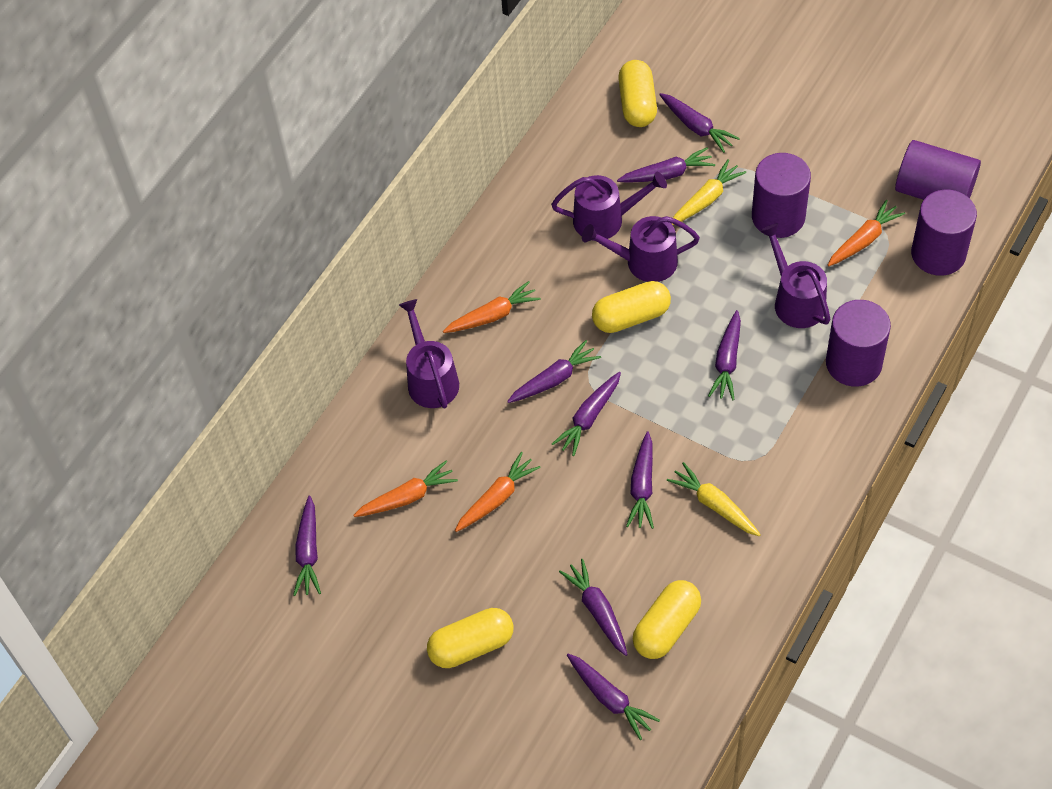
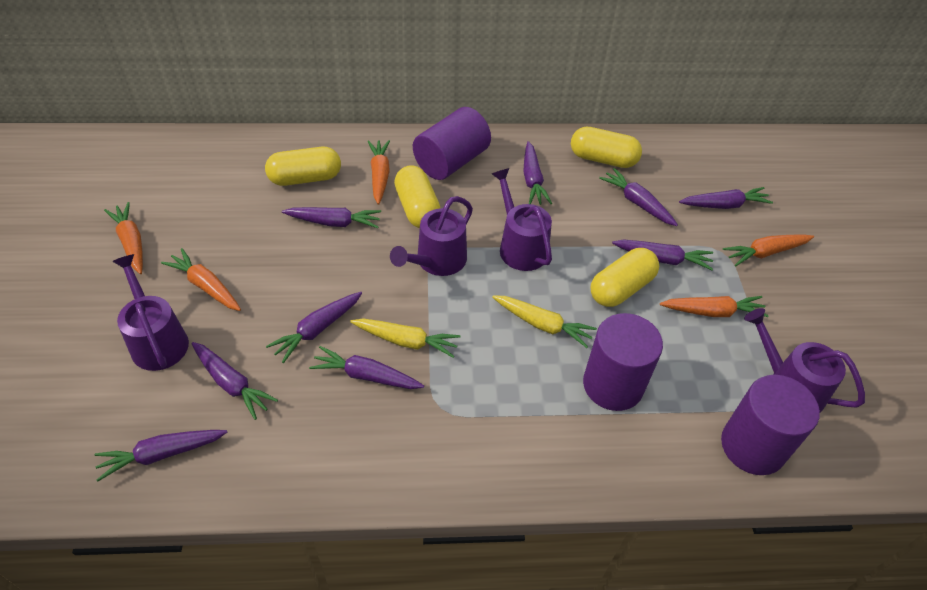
orange carrot: [353,460,458,517] [443,281,541,333] [455,452,541,532] [828,200,905,266] = 4 -> [104,202,143,274] [161,248,241,311] [368,140,390,205] [660,296,769,317] [723,234,814,267] = 5
purple cylinder: [752,153,811,238] [826,300,891,387] [895,140,981,200] [911,190,977,276] = 4 -> [413,107,491,180] [583,313,663,411] [721,375,820,475] = 3

